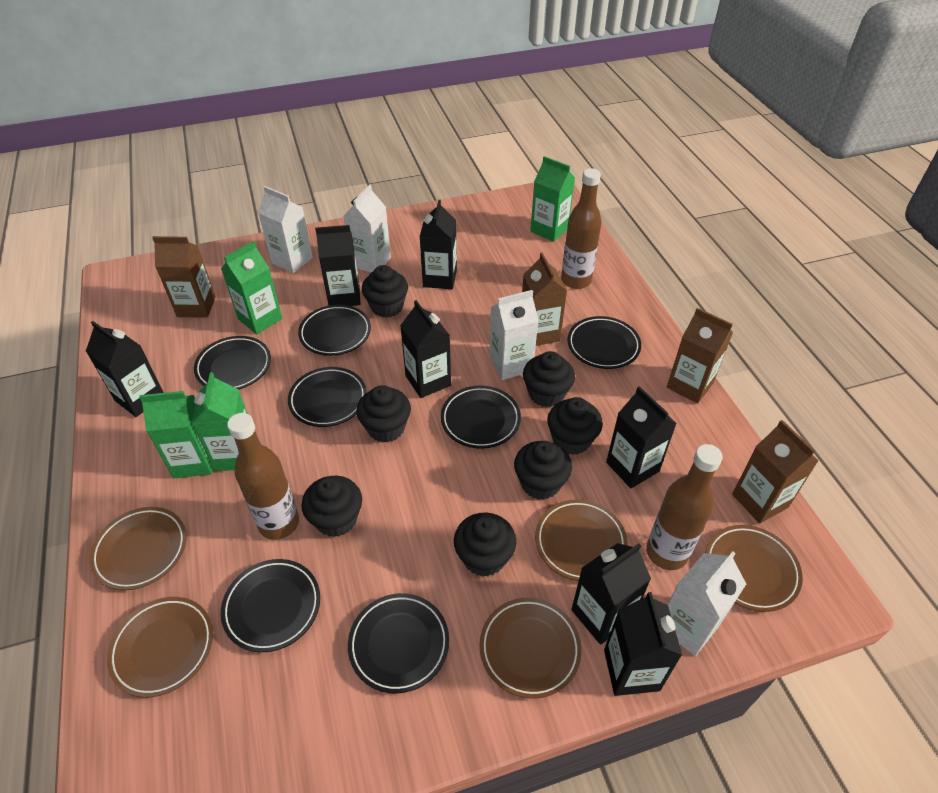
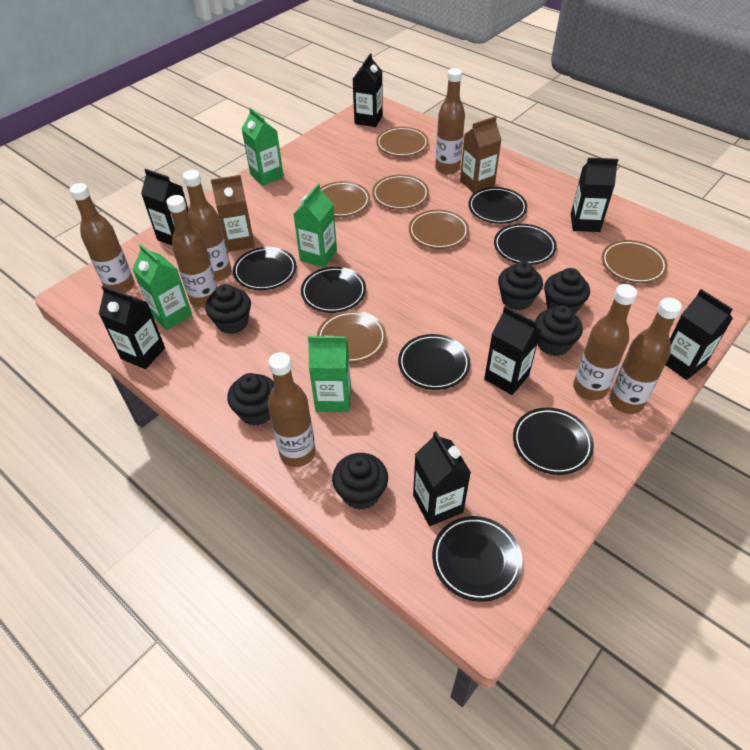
black cupcake: [301,476,362,537] [356,385,411,442] [362,265,408,318] [454,512,517,577] [514,441,572,500] [523,351,575,407] [547,397,603,455] = 7 -> [205,284,251,334] [227,373,274,426] [332,453,388,510] [498,261,543,311] [535,305,583,356] [544,268,590,314] = 6
brown bottle: [227,413,299,540] [561,168,602,289] [646,444,723,570] = 3 -> [70,183,134,293] [167,195,217,308] [183,170,232,282] [268,352,316,467] [435,68,465,175] [573,284,637,400] [610,297,682,414] = 7
brown carton: [152,236,216,318] [522,253,567,346] [667,308,733,404] [732,420,819,524] = 4 -> [211,175,255,252] [460,116,502,193] = 2
brown plate: [89,507,187,590] [107,597,213,698] [480,598,582,699] [535,499,628,581] [705,525,803,612] = 5 -> [317,311,386,363] [320,181,370,217] [372,175,429,210] [376,127,429,157] [409,210,469,249] [602,240,668,283] = 6
white carton: [258,186,313,273] [343,184,391,273] [490,290,538,380] [667,551,746,656] = 4 -> none = 0

